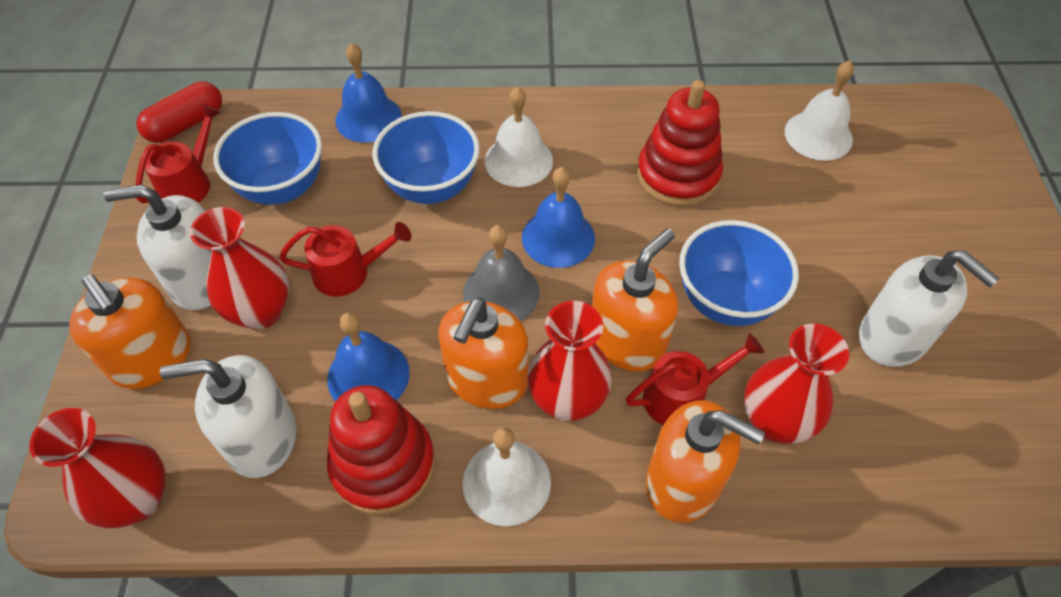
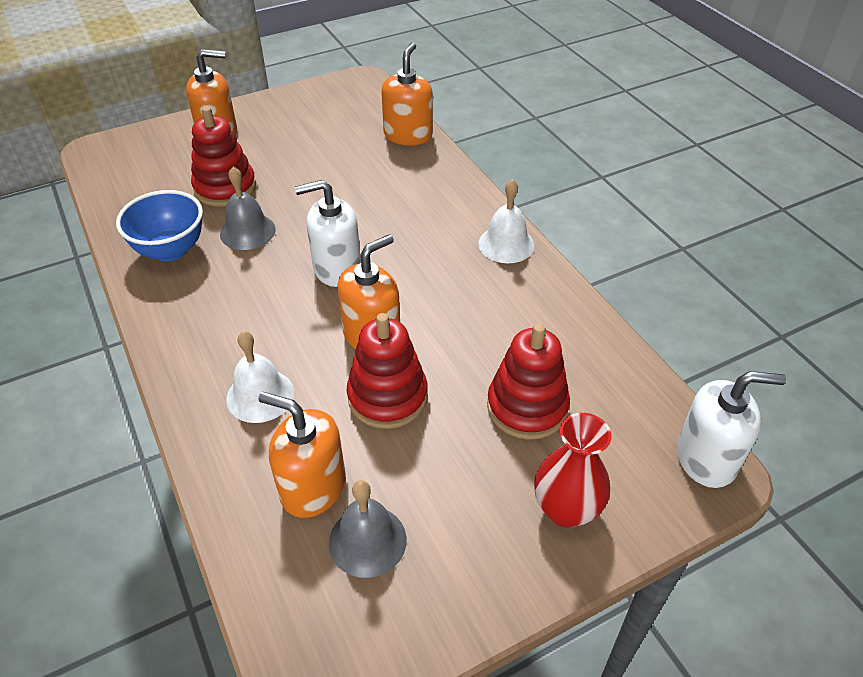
blue bell: [327,312,410,401] [335,43,402,143] [522,167,595,268] = 3 -> none = 0
blue bowl: [213,112,322,205] [373,111,480,204] [679,220,799,326] = 3 -> [116,190,203,262] = 1
grey bell: [463,225,540,321] = 1 -> [220,167,276,250] [329,480,407,578] = 2
red capsule: [136,82,222,143] = 1 -> none = 0
red stacking toy: [327,385,435,515] [637,80,723,207] = 2 -> [191,107,256,207] [346,313,428,429] [487,323,570,440] = 3
red vase: [29,408,166,528] [190,207,289,330] [528,301,612,421] [744,323,849,444] = 4 -> [534,413,612,528] = 1
red watering can: [135,104,221,203] [279,222,411,296] [626,333,764,425] = 3 -> none = 0
white bell: [463,427,551,526] [485,86,553,187] [785,60,854,161] = 3 -> [226,331,294,423] [478,179,534,263] = 2
white soap dispenser: [103,185,212,310] [160,355,297,478] [859,251,1000,367] = 3 -> [295,180,361,287] [677,371,786,488] = 2

